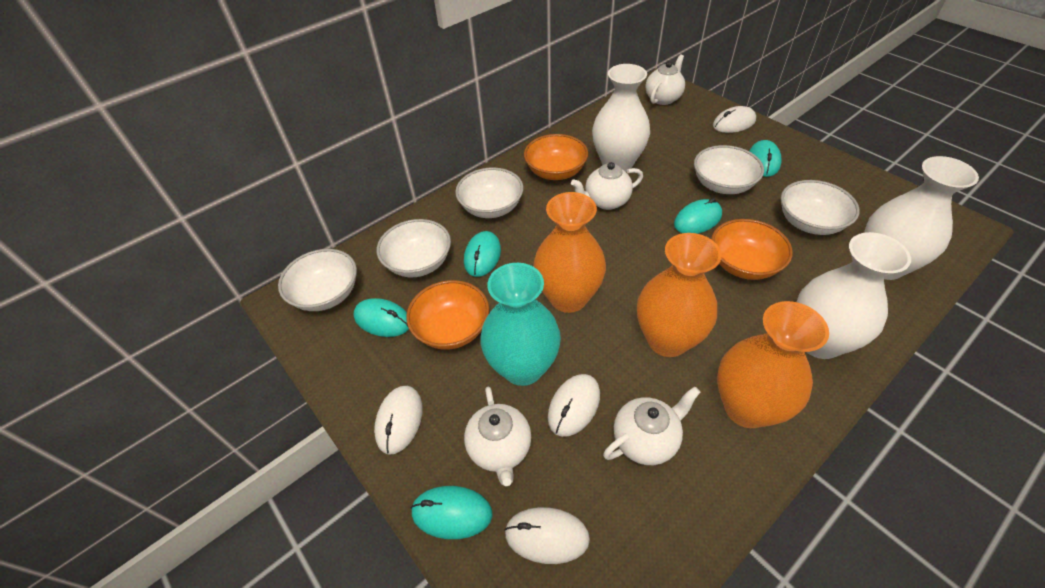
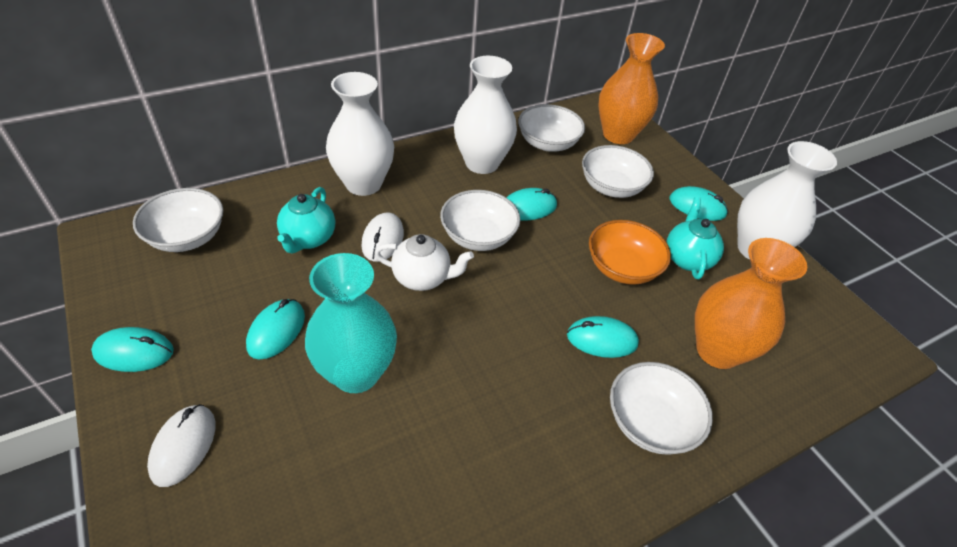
orange bowl: [406,280,489,349] [524,134,588,180] [711,219,793,280] = 3 -> [589,220,671,285] = 1
orange vase: [533,192,606,313] [637,233,722,357] [717,301,829,428] = 3 -> [599,33,665,144] [695,238,807,369] = 2
turquoise teapot: none = 0 -> [277,187,335,253] [666,197,724,279] = 2
white mouse: [374,386,422,455] [504,507,590,564] [548,374,600,437] [713,106,756,133] = 4 -> [147,404,216,487] [361,213,404,262] = 2
white teapot: [464,386,531,487] [571,162,643,210] [603,386,700,465] [645,54,685,105] = 4 -> [375,234,474,291] = 1

